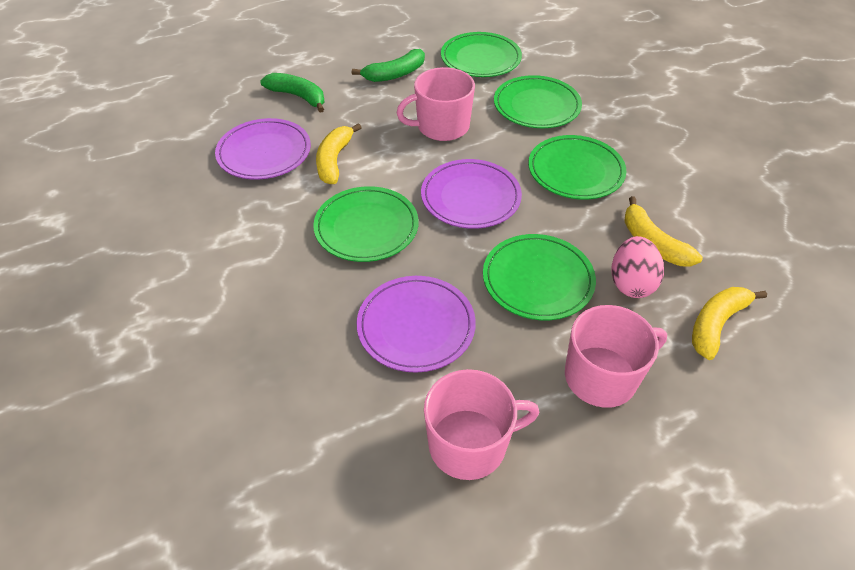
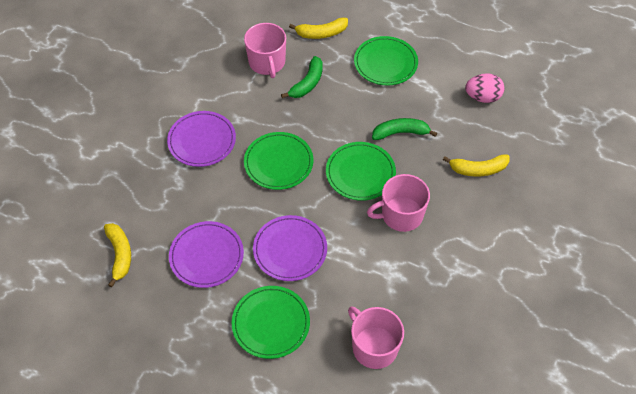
green plate: [313,186,419,262] [441,32,522,77] [483,234,596,320] [494,75,582,128] [528,135,626,200] = 5 -> [232,286,310,359] [244,132,313,190] [326,142,396,201] [354,36,418,86] = 4

